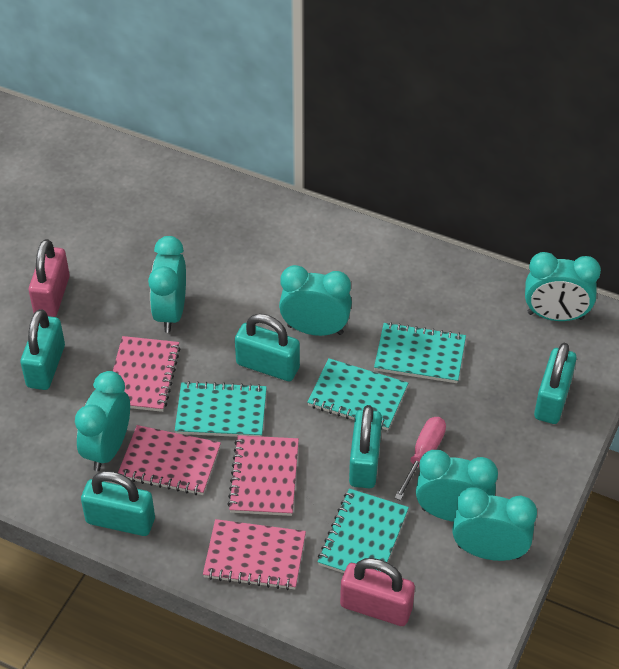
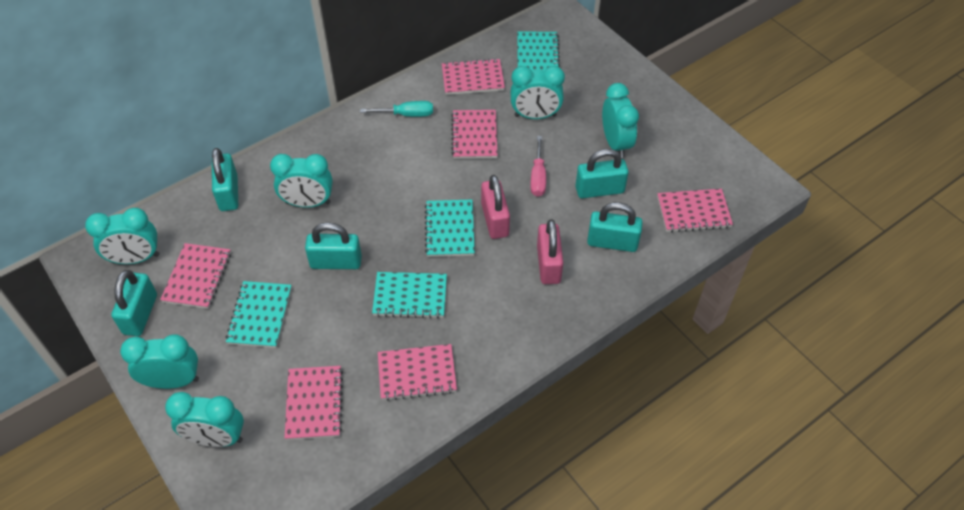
pink notebook: [113,336,181,412] [118,425,221,495] [203,519,306,590] [227,435,299,516] = 4 -> [160,243,231,309] [285,366,343,440] [378,344,457,401] [442,58,505,95] [451,110,498,159] [657,189,733,232] = 6
turquoise screwdriver: none = 0 -> [360,101,433,117] = 1

